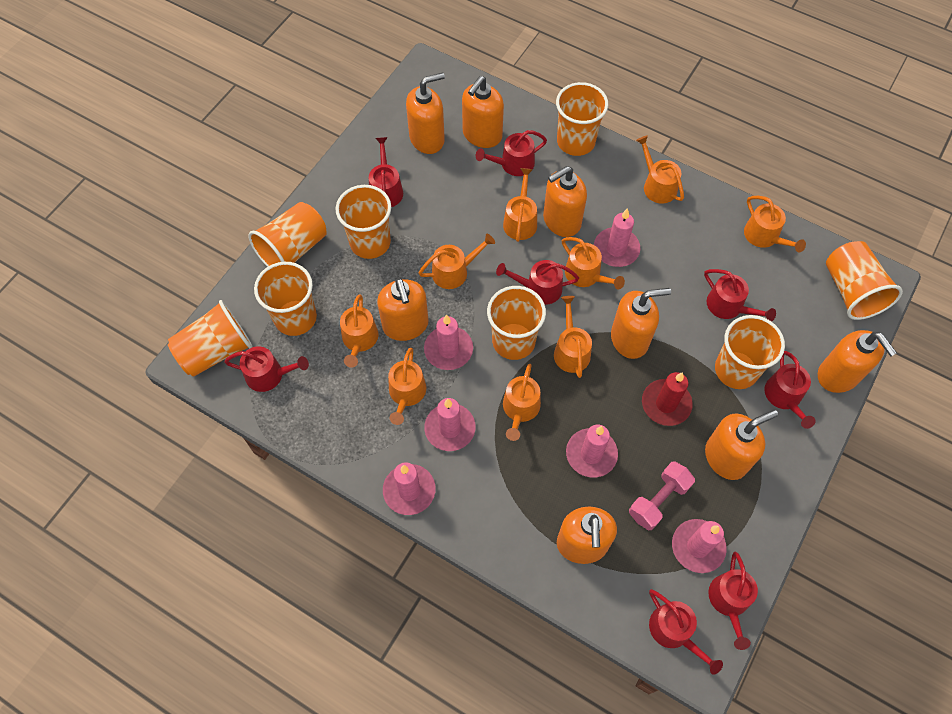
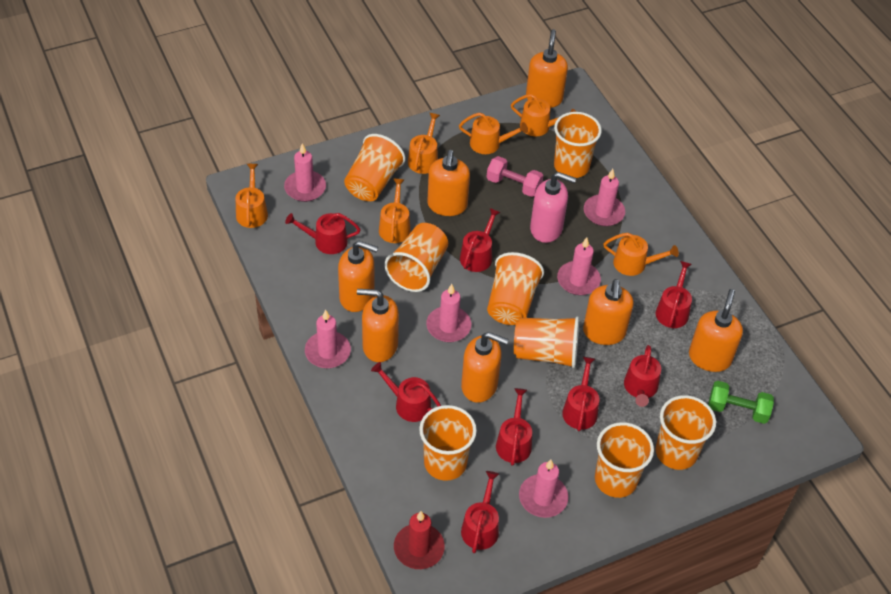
green dumbbell: none = 0 -> [708,381,774,424] = 1
orange soap dispenser: [377,278,429,341] [406,73,445,154] [462,76,504,148] [543,166,587,237] [557,507,617,564] [611,288,671,359] [705,410,778,480] [818,330,897,393] = 8 -> [338,241,378,312] [357,289,399,362] [427,150,470,216] [461,332,509,403] [526,29,568,108] [583,279,634,345] [689,289,743,372] = 7
orange watering can: [340,295,378,368] [388,348,426,425] [419,233,495,289] [503,168,537,242] [503,364,541,441] [554,296,592,378] [562,237,625,289] [636,135,684,204] [744,196,806,252] = 9 -> [236,164,268,228] [379,179,411,243] [408,113,440,174] [459,113,528,154] [511,94,576,136] [603,233,679,276] = 6
pink soap dispenser: none = 0 -> [530,172,576,243] = 1

